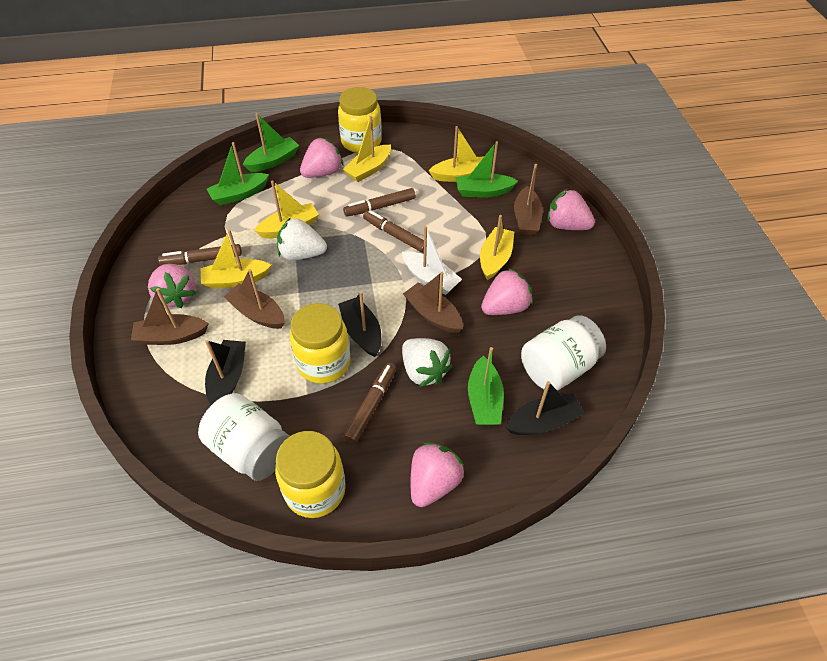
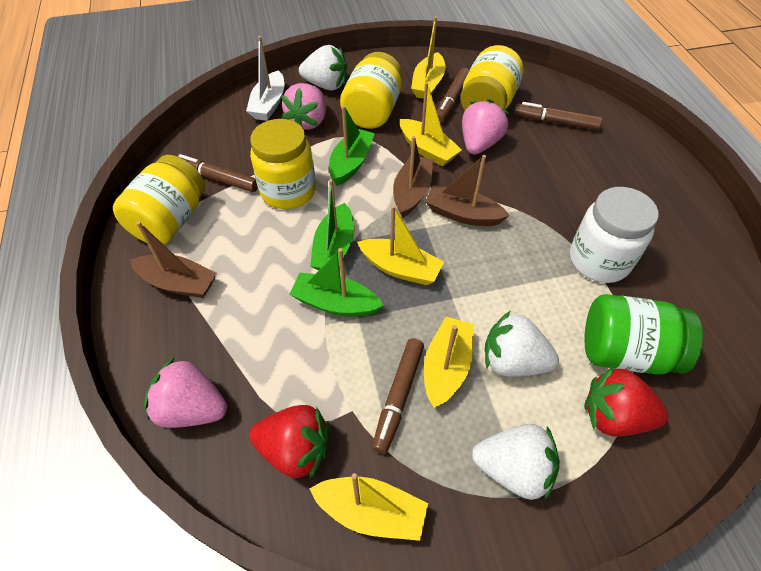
black boat: [205,340,246,405] [338,291,381,357] [505,381,585,435] = 3 -> none = 0
brown boat: [131,288,209,345] [224,269,285,329] [403,272,463,334] [514,164,543,235] = 4 -> [130,221,217,298] [393,136,434,218] [425,155,510,226] = 3
green boat: [207,142,269,205] [243,113,299,172] [456,141,518,198] [468,347,504,425] = 4 -> [289,248,384,316] [310,179,354,270] [329,105,375,186] = 3
green jar: none = 0 -> [584,294,703,374] = 1
pink strawberry: [148,264,197,308] [300,137,343,178] [411,442,465,507] [481,268,533,315] [547,188,595,230] = 5 -> [144,357,227,428] [281,83,326,130] [462,99,509,154] = 3
red strawberry: none = 0 -> [249,405,330,479] [584,365,669,437] = 2
white jar: [198,393,290,481] [521,315,606,390] = 2 -> [570,187,659,283] = 1
white strawberry: [277,217,327,260] [402,338,452,387] = 2 -> [299,45,347,91] [472,424,559,500] [485,311,559,376] = 3
yellow jar: [275,431,346,518] [290,303,351,384] [338,87,382,153] = 3 -> [113,155,205,245] [250,119,316,209] [340,52,403,129] [461,45,523,110] = 4

